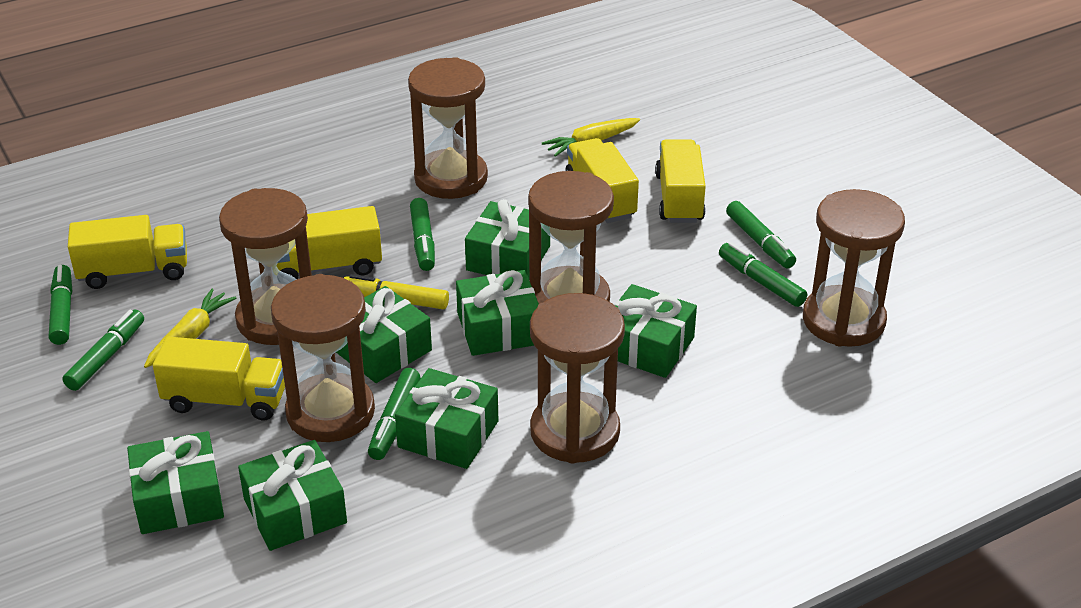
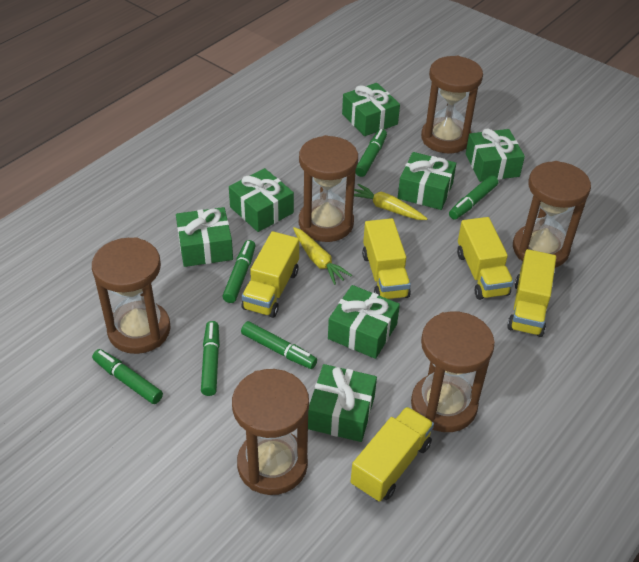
yellow marker: [344,274,449,309] = 1 -> none = 0

